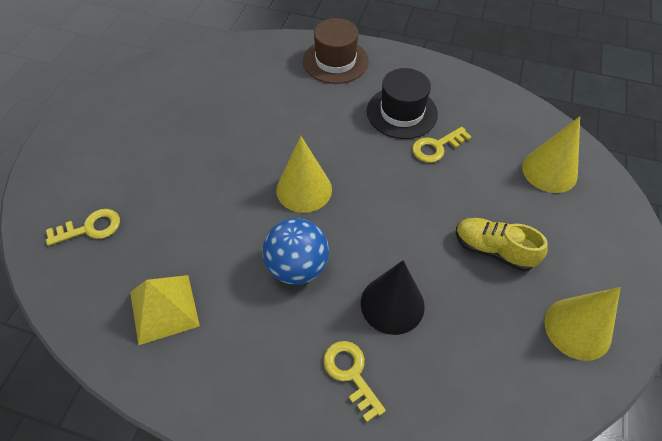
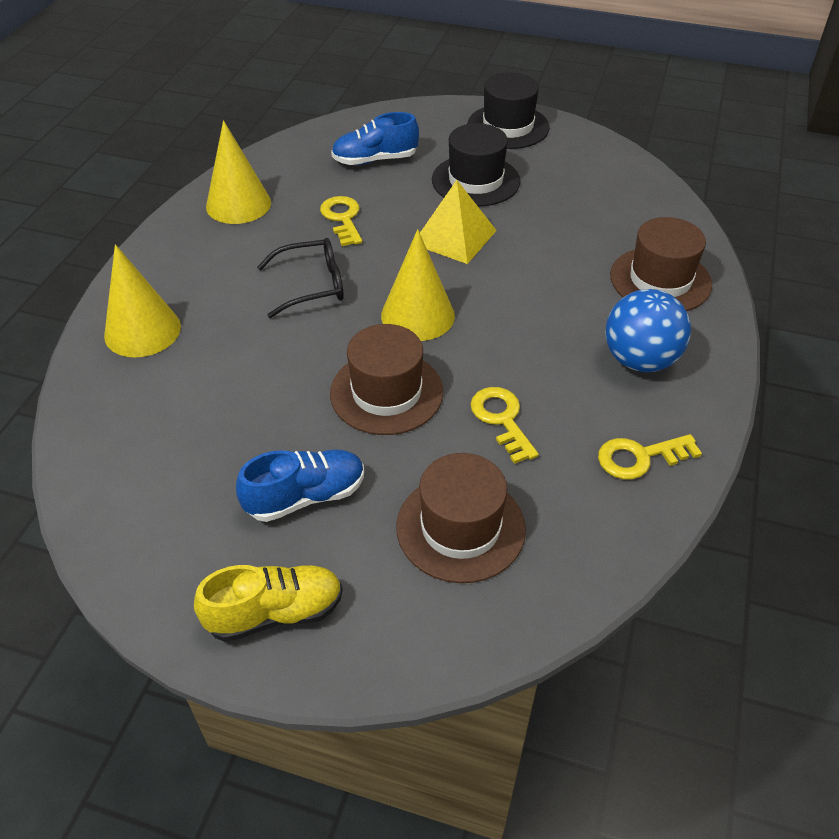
black cone: [361,260,425,335] = 1 -> none = 0
black glasses: none = 0 -> [257,238,344,318] = 1
black hat: [367,68,438,139] = 1 -> [432,123,520,206] [467,73,550,149] = 2
blue shoe: none = 0 -> [236,449,364,522] [331,112,419,165] = 2
brown hat: [303,18,369,84] = 1 -> [330,324,443,435] [396,453,526,583] [610,217,712,311] = 3

